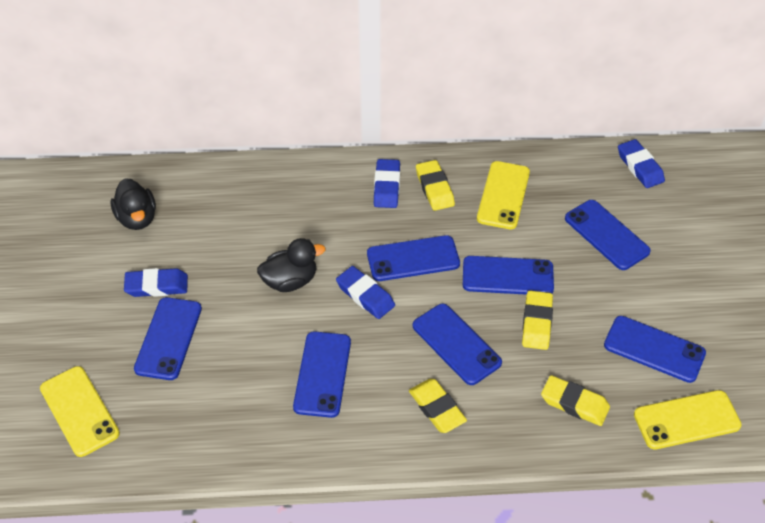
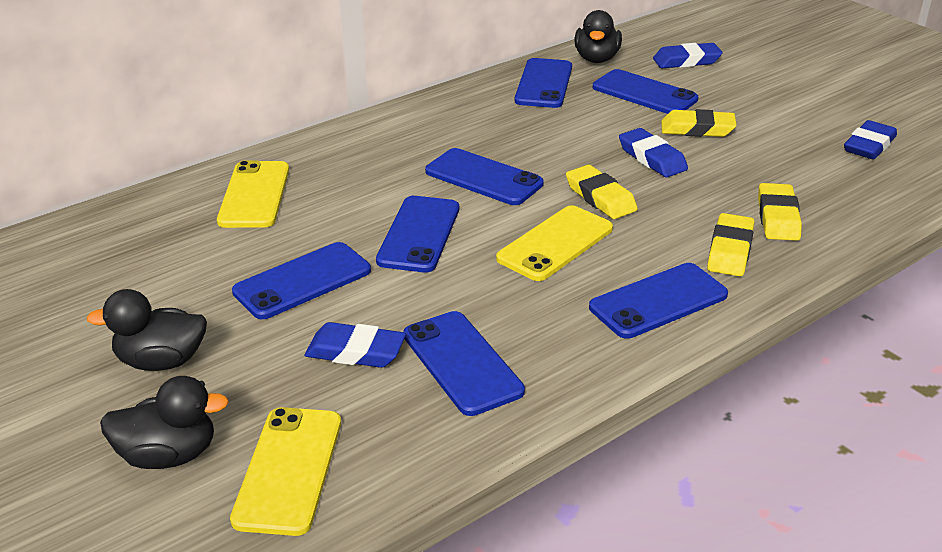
black duck: [111,178,156,230] [257,238,325,292] = 2 -> [87,289,207,371] [100,376,229,469] [575,10,622,63] = 3

